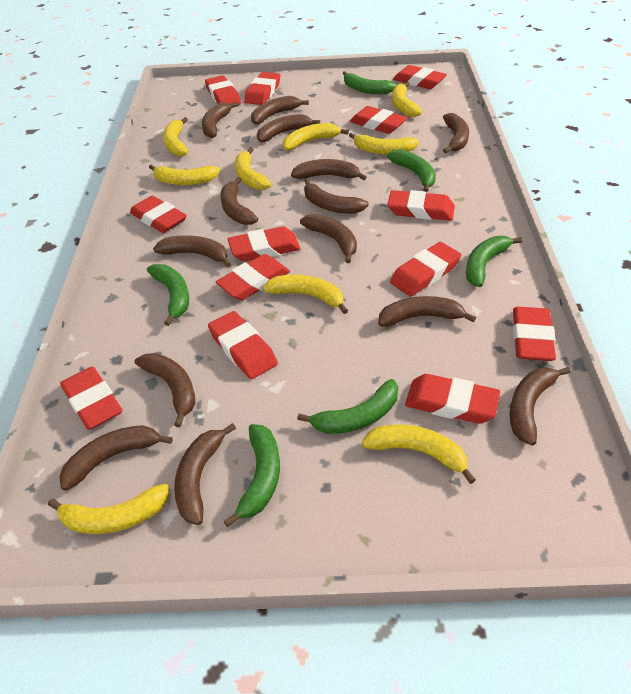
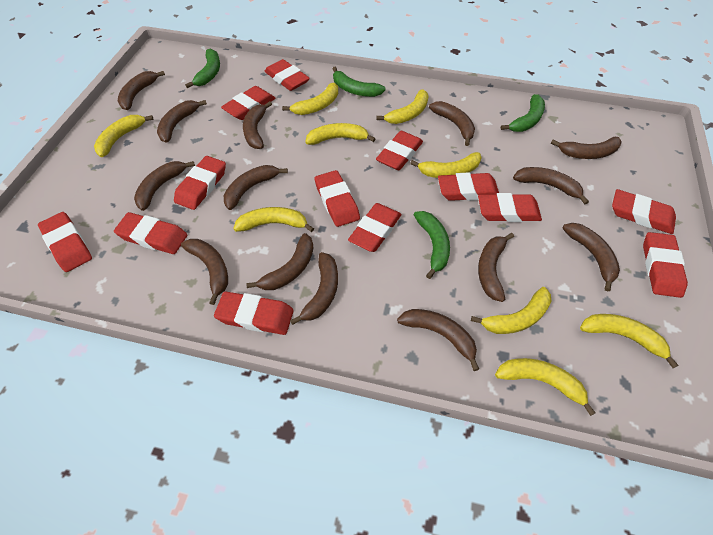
green banana: [147,264,189,326] [223,424,280,527] [297,379,398,434] [343,71,397,94] [387,149,436,192] [466,236,523,287] = 6 -> [185,49,220,88] [333,67,386,97] [414,211,450,279] [501,94,545,132] = 4

